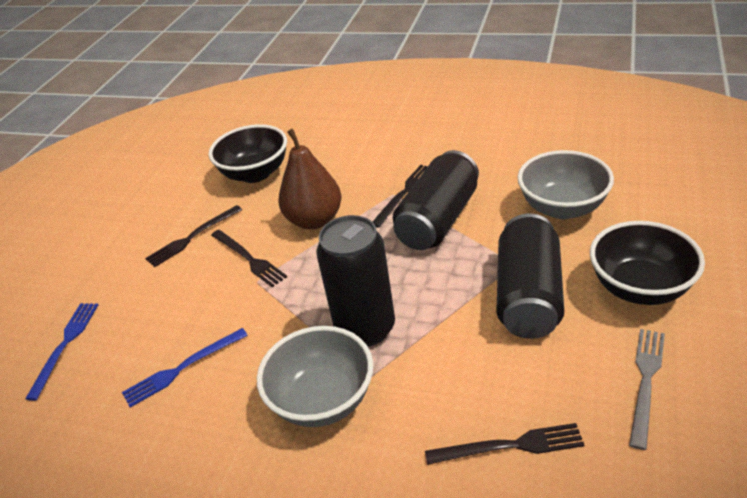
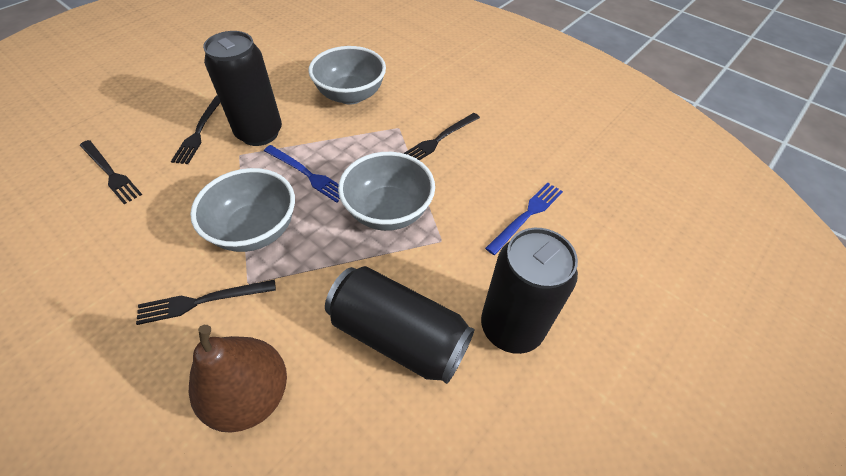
black bowl: [208,124,287,183] [590,221,705,305] = 2 -> none = 0
grey bowl: [257,326,373,427] [517,150,614,219] = 2 -> [190,168,295,252] [309,46,386,105] [338,152,435,231] = 3
grey fork: [629,329,665,450] = 1 -> none = 0

